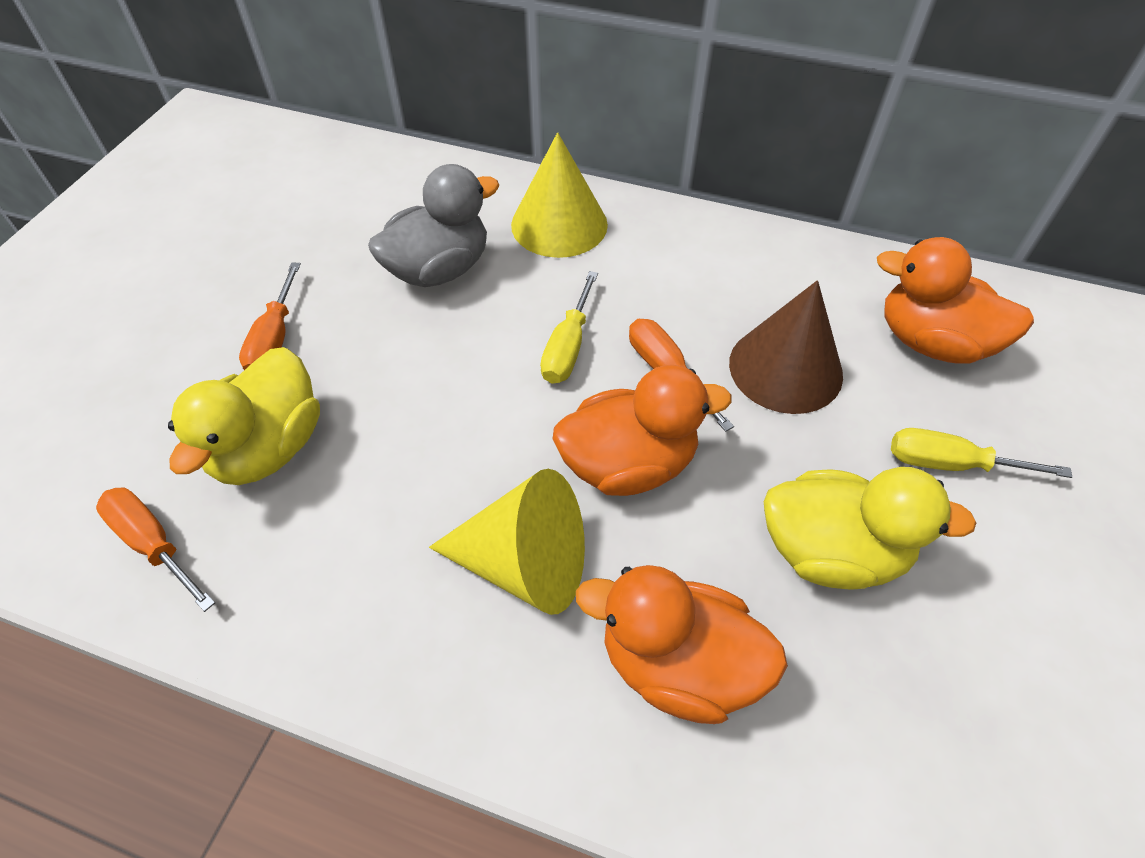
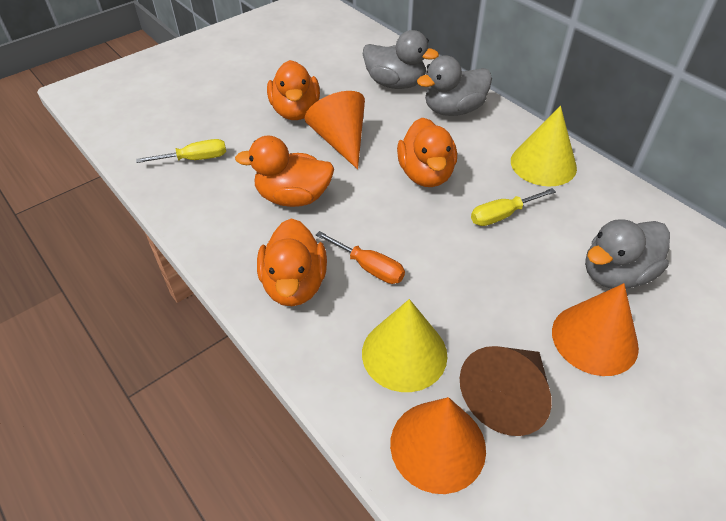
grey duck: [368,164,499,287] = 1 -> [363,30,439,89] [417,55,492,116] [585,219,670,289] = 3
orange cone: none = 0 -> [305,91,365,169] [390,397,486,494] [552,283,639,376] = 3
orange duck: [553,365,732,496] [576,565,788,724] [877,237,1034,364] = 3 -> [235,135,334,207] [257,218,327,306] [267,60,320,120] [397,117,457,187] = 4
orange screwdriver: [96,487,215,612] [239,262,301,370] [629,319,734,432] = 3 -> [316,231,405,284] = 1
yellow duck: [168,347,320,485] [764,467,976,590] = 2 -> none = 0

